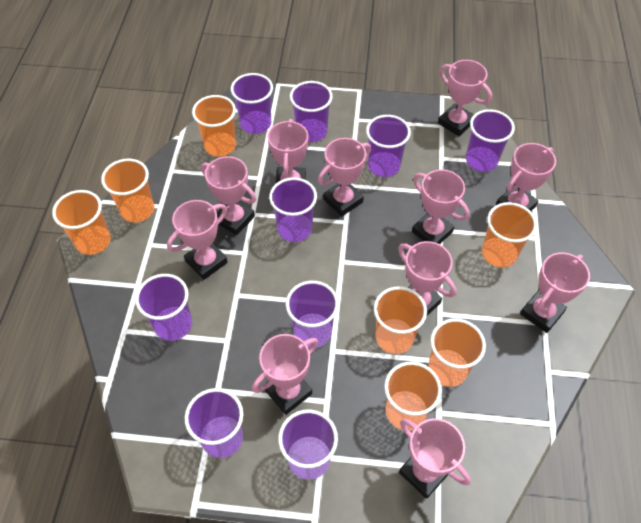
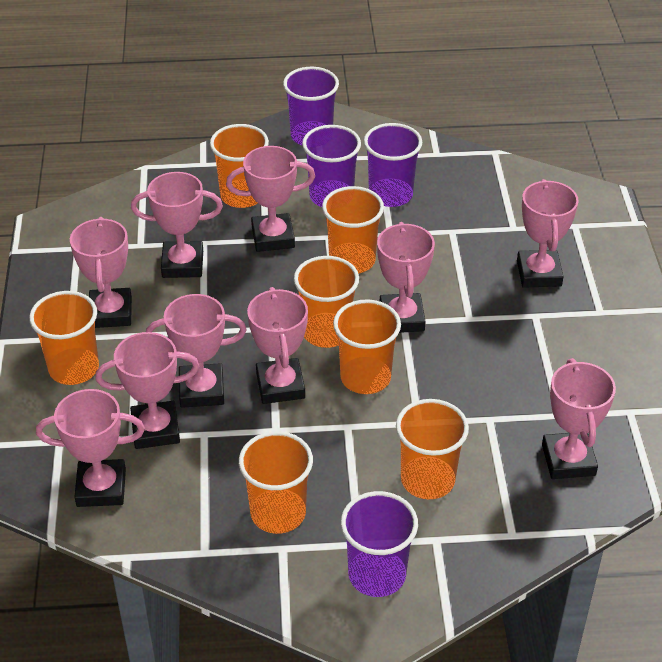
pink trophy: [167,200,228,280] [201,156,256,235] [252,334,318,415] [268,119,308,184] [318,138,371,217] [398,241,457,315] [399,418,471,499] [412,169,470,244] [438,60,492,136] [496,143,556,211] [520,252,590,333] = 11 -> [36,389,145,507] [70,217,132,328] [95,332,200,449] [131,172,223,278] [146,294,247,408] [226,146,315,252] [247,287,308,404] [377,222,435,333] [517,179,579,288] [542,358,616,479] = 10
purple cup: [135,274,192,341] [185,388,243,458] [231,73,273,134] [269,177,317,242] [278,409,338,480] [286,281,339,348] [290,81,333,142] [366,115,411,177] [466,109,515,172] = 9 -> [283,67,339,146] [302,125,361,207] [341,491,418,597] [364,123,422,207] = 4

